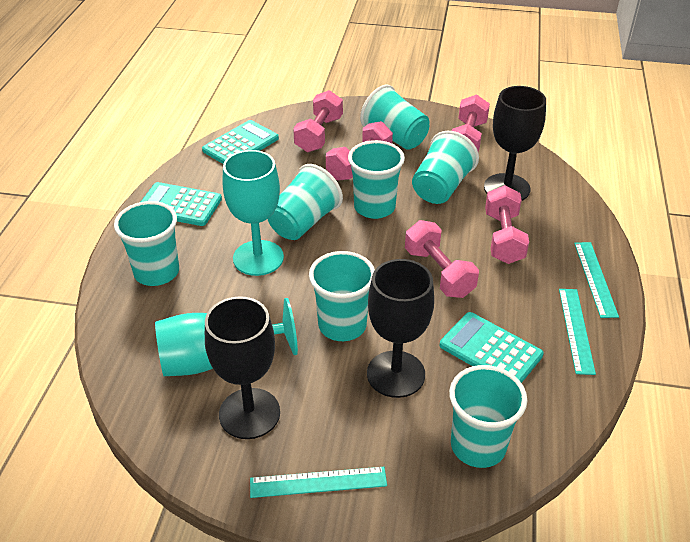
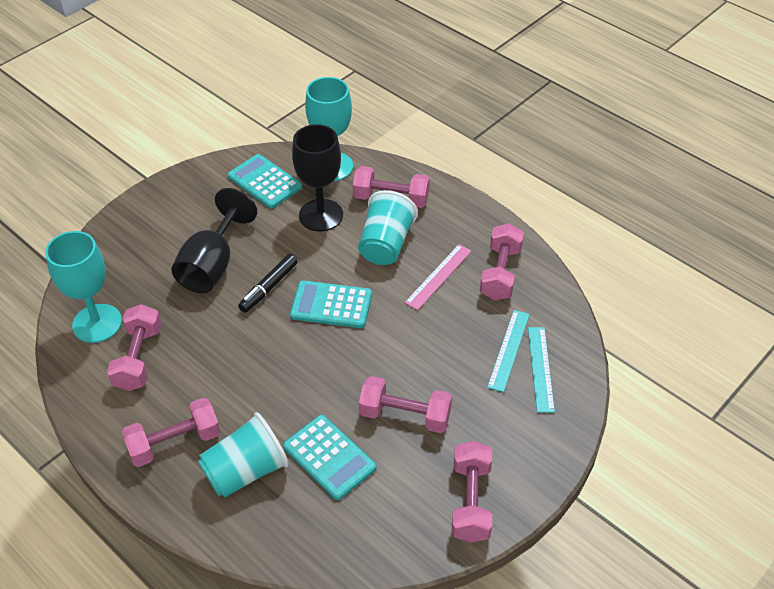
black goblet: [205,296,280,439] [367,259,434,398] [484,86,546,201] = 3 -> [171,188,257,293] [292,124,343,231] = 2
black marker: none = 0 -> [238,254,298,313] = 1
pink dumbbell: [293,90,343,152] [326,121,393,181] [405,220,479,298] [452,94,490,152] [485,185,529,264] = 5 -> [107,304,162,391] [122,398,220,467] [353,166,430,208] [359,376,452,433] [452,441,492,543] [480,223,524,301] = 6
pink ruler: none = 0 -> [405,244,472,310] = 1
turquoise cup: [114,201,179,286] [268,164,343,240] [309,251,375,341] [348,140,405,219] [360,85,429,150] [412,131,479,204] [449,365,528,468] = 7 -> [198,412,289,498] [358,190,418,265] = 2
turquoise ruler: [250,467,387,498] [559,289,596,375] [574,242,619,318] = 3 -> [487,310,530,392] [528,327,555,413] = 2

